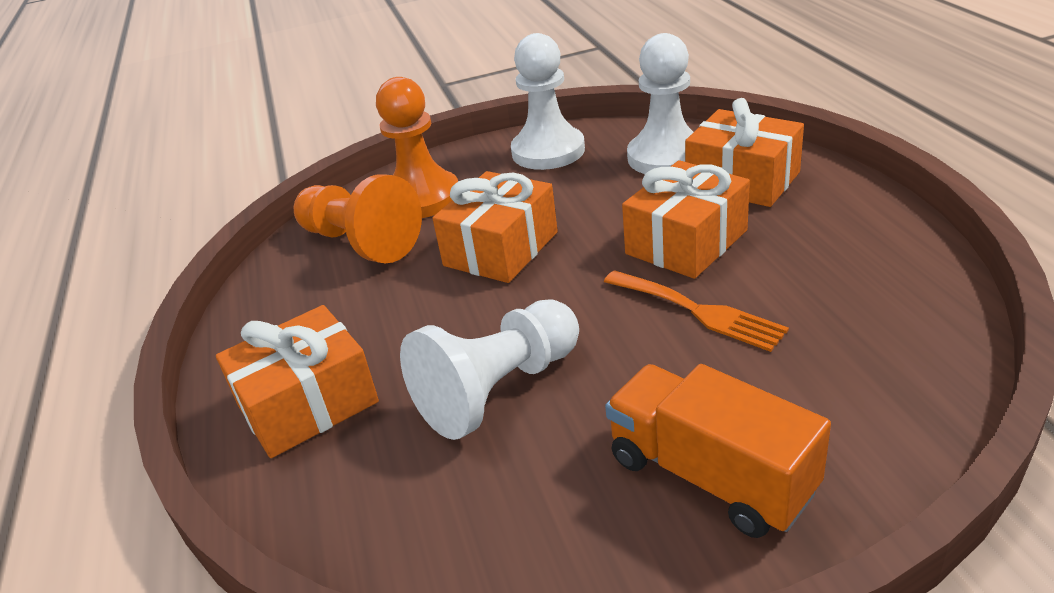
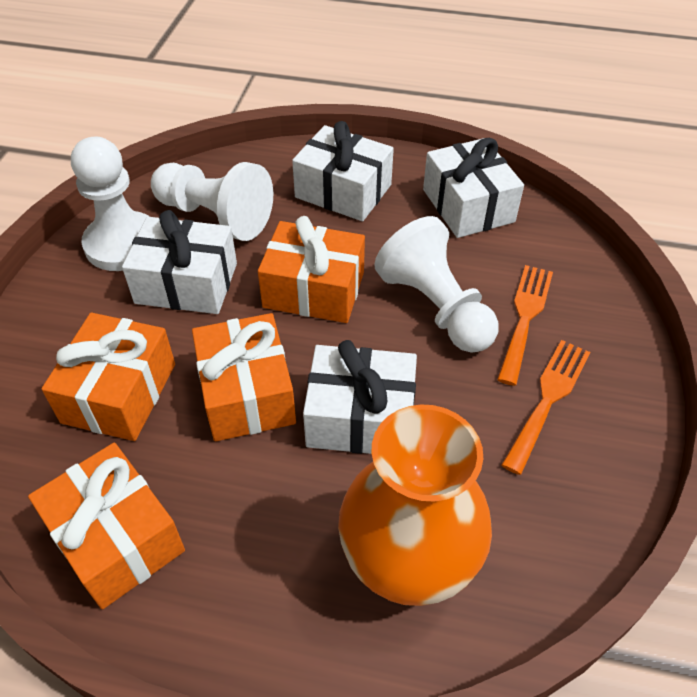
orange fork: [604,270,789,352] = 1 -> [497,265,553,386] [502,340,590,475] = 2
orange pawn: [294,174,422,263] [376,77,458,218] = 2 -> none = 0
orange truck: [605,364,831,538] = 1 -> none = 0
orange vase: none = 0 -> [338,404,492,606] = 1
white gift: none = 0 -> [122,210,237,314] [292,121,394,221] [303,340,417,454] [423,138,524,238] = 4

